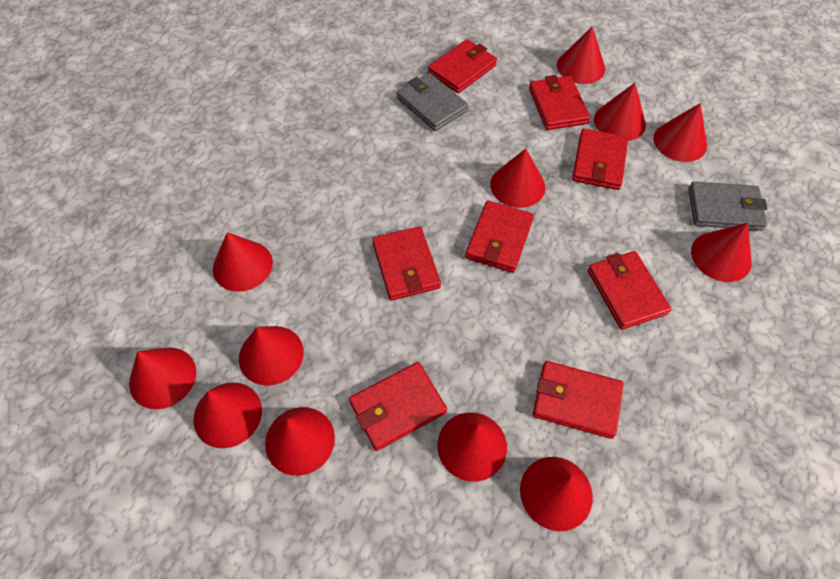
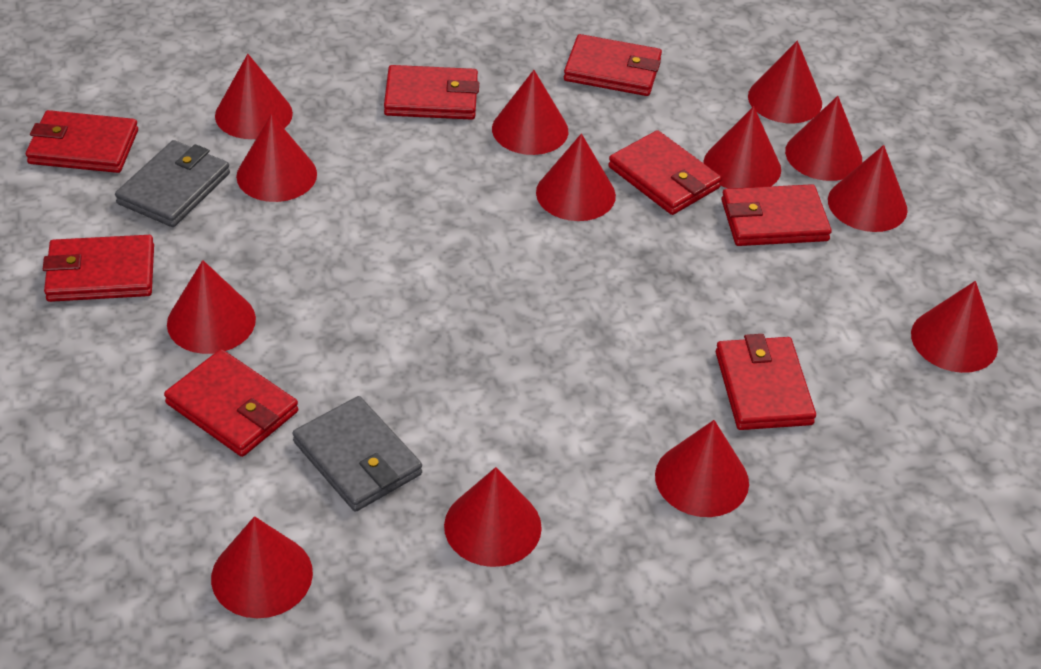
red cone: [129,347,196,409] [193,382,262,448] [213,232,273,292] [239,326,304,386] [265,407,335,476] [437,412,507,482] [490,149,545,208] [520,457,593,531] [557,26,605,84] [594,83,646,141] [654,103,707,162] [691,223,752,282] = 12 -> [167,260,256,354] [211,516,313,618] [215,54,293,139] [236,114,317,202] [444,467,542,567] [492,70,568,155] [536,134,616,221] [655,420,749,517] [703,106,781,189] [748,40,822,123] [785,96,862,181] [828,145,907,232] [911,281,998,373] = 13

